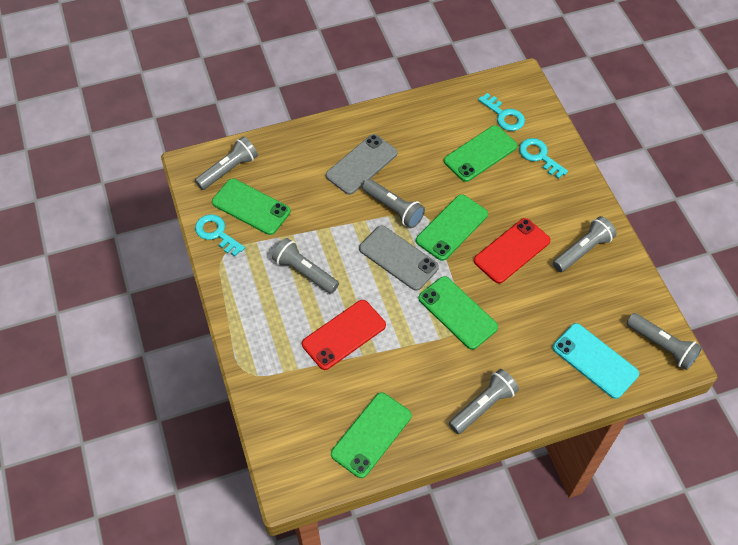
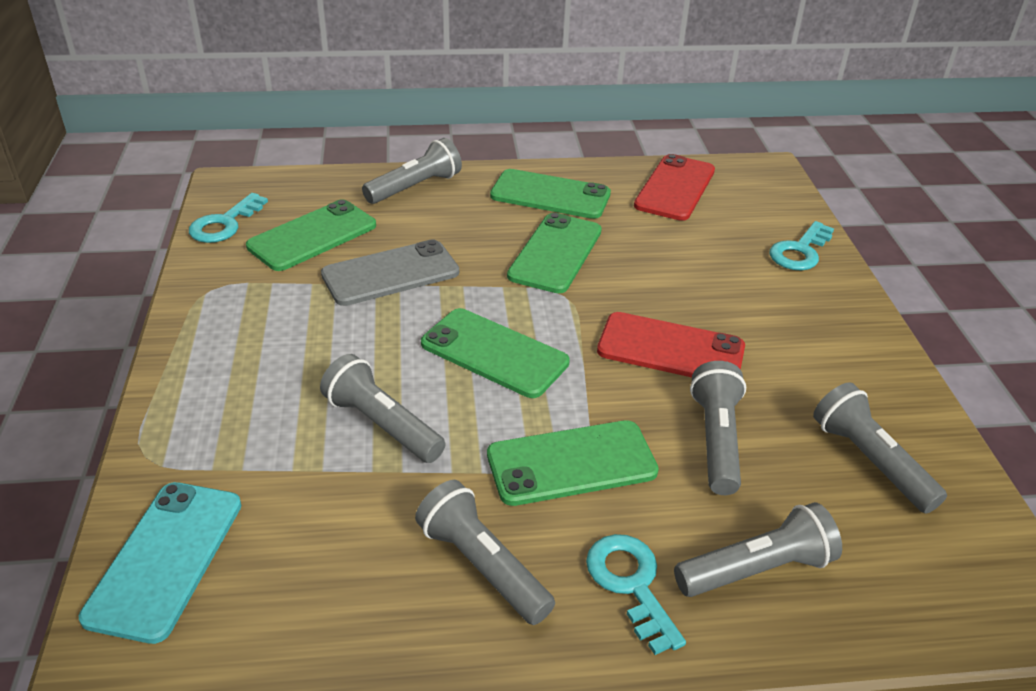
grey phone: [326,134,398,195] [359,226,439,291] = 2 -> [321,239,459,306] = 1

